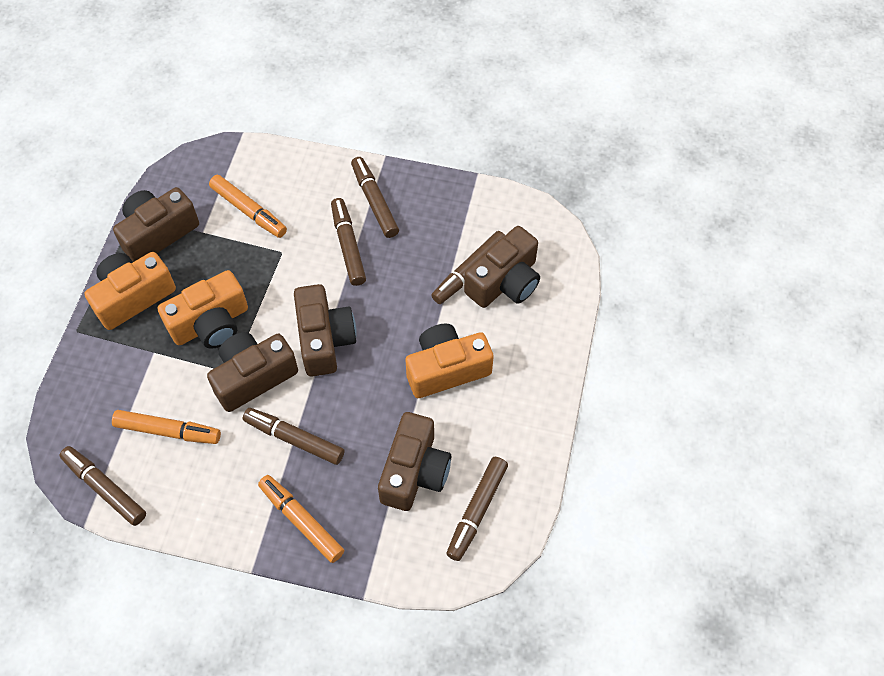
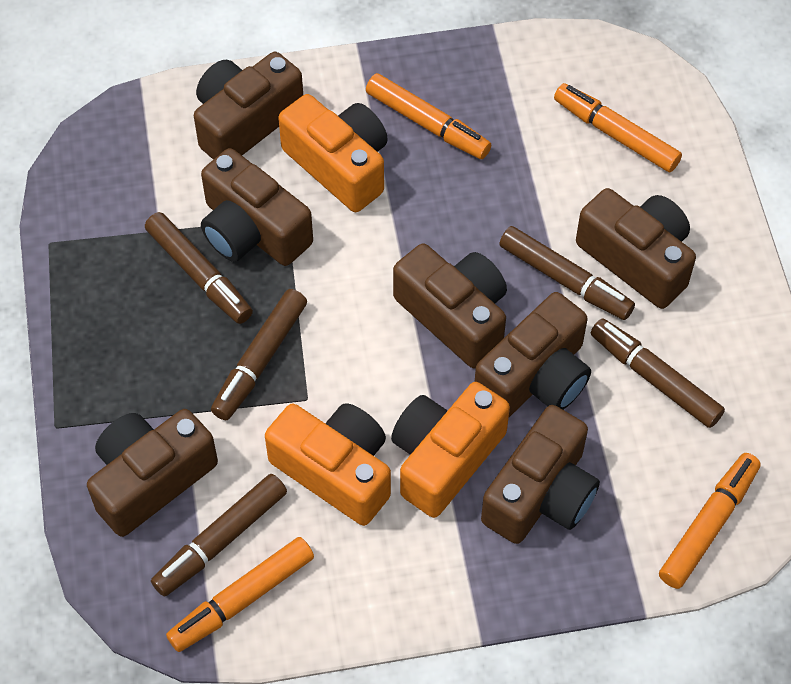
brown camera: [113,187,199,262] [207,332,298,412] [294,284,357,377] [378,412,451,511] [464,226,540,308] = 5 -> [87,409,218,537] [194,52,303,160] [201,148,313,266] [393,243,507,368] [475,292,591,417] [481,405,600,544] [576,188,696,309] = 7
brown marker: [59,446,146,526] [243,408,344,465] [331,198,366,286] [351,157,399,238] [431,231,505,304] [446,457,508,561] = 6 -> [145,212,253,324] [151,474,287,597] [211,289,307,420] [499,226,635,320] [591,318,725,428] = 5
orange marker: [112,410,221,444] [209,175,287,238] [258,475,344,563] = 3 -> [166,537,314,652] [366,73,491,159] [554,83,682,172] [659,453,761,589] = 4

